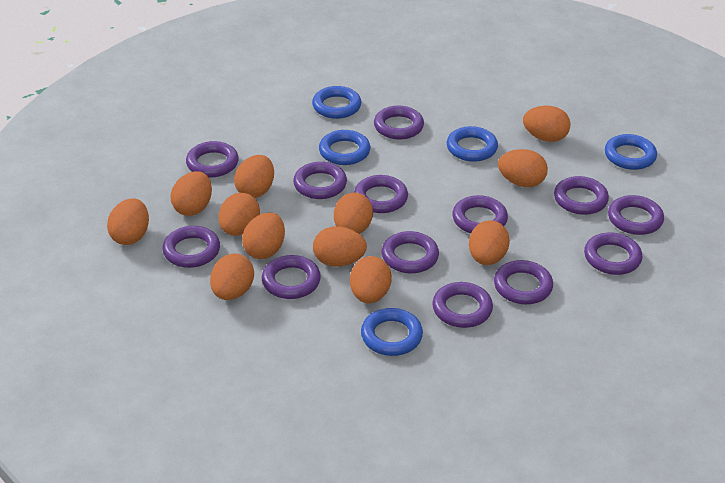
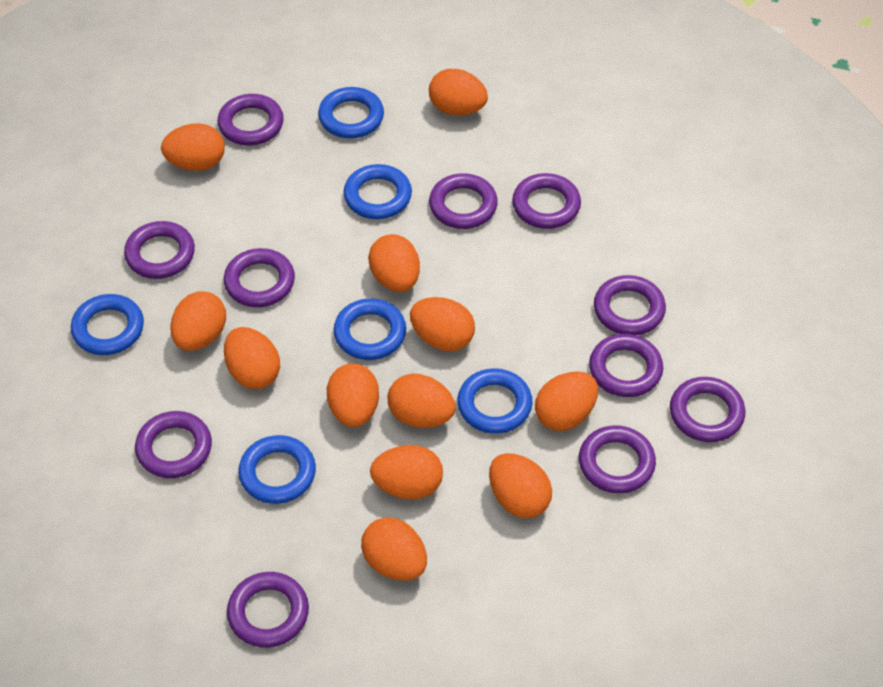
blue ring: [312,86,361,119] [319,130,371,165] [361,308,423,356] [447,126,498,162] [605,134,657,170] = 5 -> [71,294,144,355] [238,435,316,504] [318,87,384,138] [333,298,406,360] [343,164,412,219] [457,369,532,434] = 6
purple ring: [162,226,220,268] [186,141,239,177] [262,255,321,299] [293,162,347,199] [354,175,408,213] [374,106,424,139] [382,231,439,273] [432,282,493,328] [452,195,508,233] [494,260,553,304] [554,176,609,215] [584,232,642,275] [608,195,664,235] = 13 -> [124,221,195,279] [135,411,212,478] [217,94,284,145] [224,248,295,307] [227,572,309,648] [429,173,498,229] [512,173,581,229] [579,425,656,494] [589,334,663,397] [594,275,666,335] [670,377,745,442] = 11

